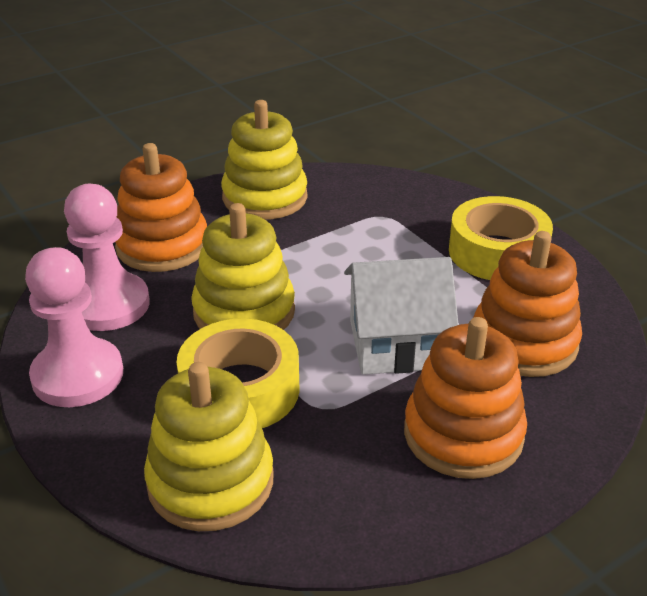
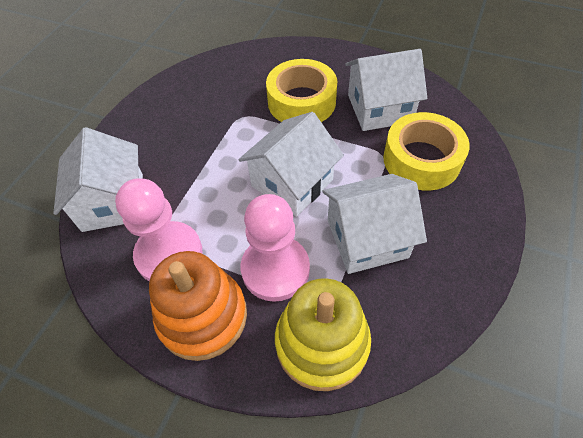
orange stacking toy: [115,143,207,272] [404,317,527,479] [473,231,582,377] = 3 -> [149,251,247,361] = 1
white house: [344,257,459,375] = 1 -> [53,127,143,232] [239,112,344,217] [322,174,427,274] [346,49,427,131] = 4
yellow stacking toy: [144,362,273,531] [191,203,295,330] [221,100,307,220] = 3 -> [275,278,371,391] = 1

